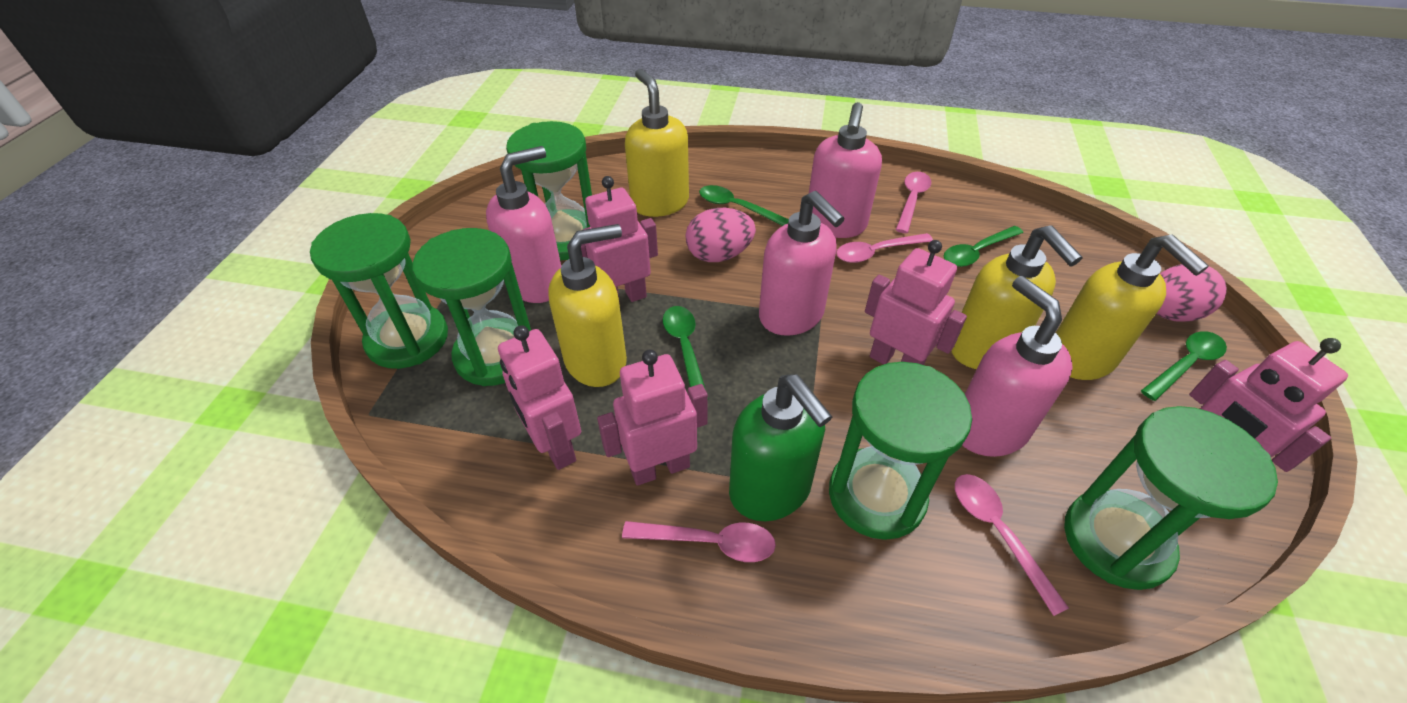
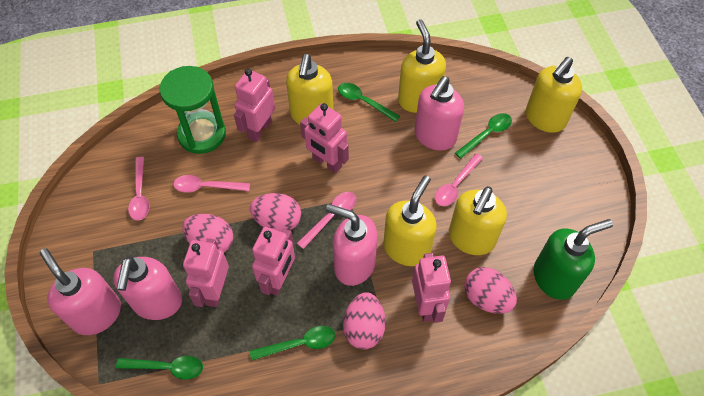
green hourglass: [310,213,448,369] [412,228,531,386] [506,121,592,260] [829,362,972,540] [1064,406,1278,590] = 5 -> [160,66,226,154] = 1
pink egg: [685,208,756,262] [1156,264,1227,322] = 2 -> [182,214,233,253] [250,193,301,232] [343,292,386,349] [464,267,517,314] = 4
yellow soap dispenser: [548,224,627,387] [625,69,689,217] [951,225,1082,369] [1056,234,1209,380] = 4 -> [286,54,333,124] [383,175,437,266] [398,19,446,113] [449,186,507,255] [526,57,582,133] = 5

